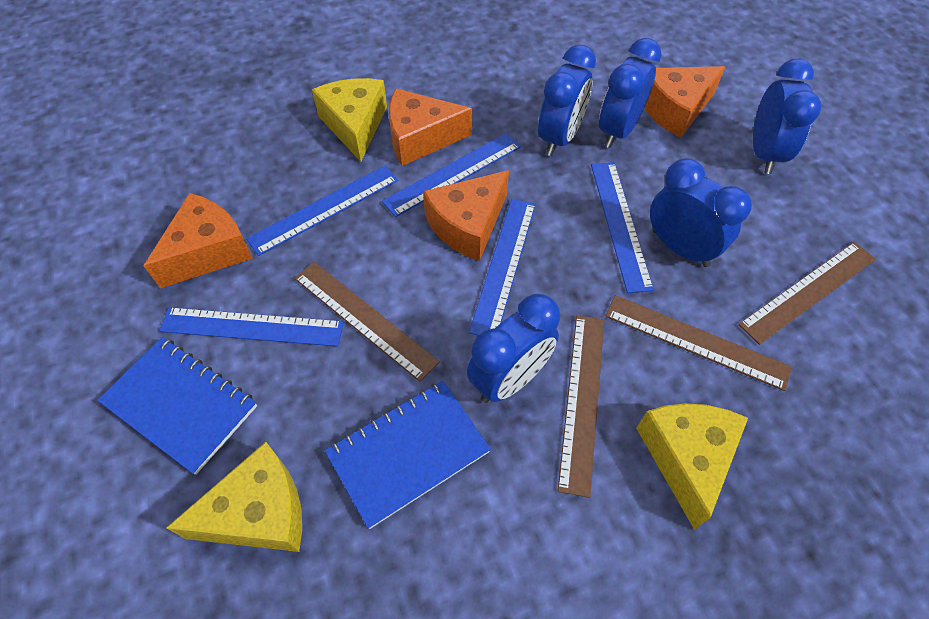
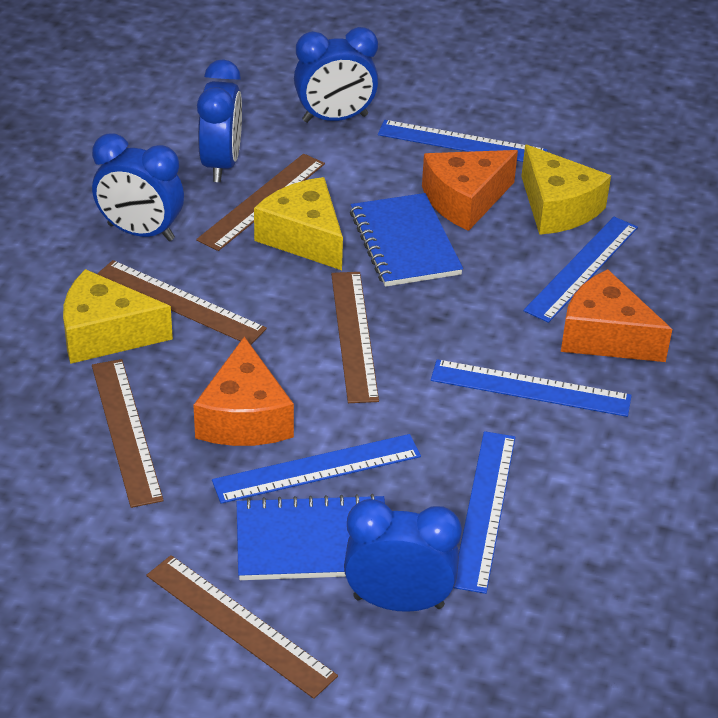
blue clock: [467,294,560,403] [538,45,596,156] [599,38,661,148] [650,158,752,267] [753,58,822,174] = 5 -> [92,133,184,241] [197,59,242,182] [294,27,379,123] [344,499,462,612] = 4
brown ruler: [294,262,440,382] [558,315,604,498] [605,295,792,391] [738,242,876,345] = 4 -> [92,359,164,508] [97,260,267,345] [146,555,338,699] [196,154,325,251] [331,272,379,403] = 5
orange cheese: [143,193,253,288] [389,89,472,166] [423,170,509,261] [644,66,725,138] = 4 -> [193,336,294,446] [422,150,518,231] [561,269,672,362] = 3

